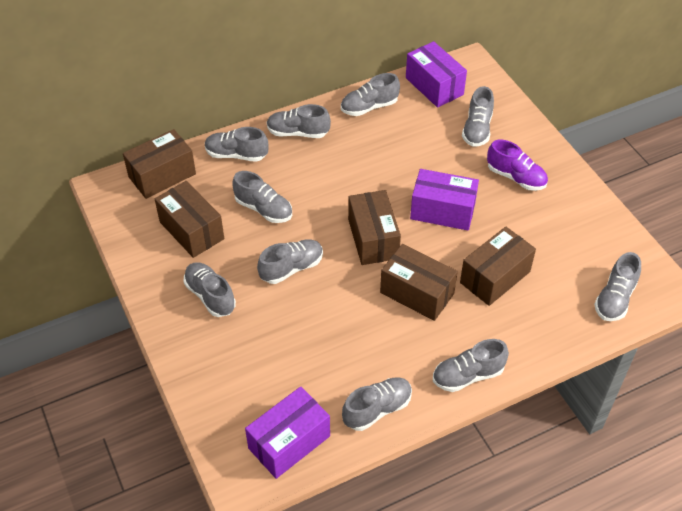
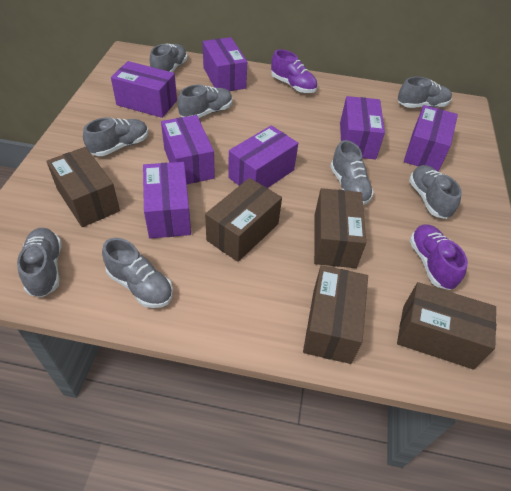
grey shoe: [184,262,236,317] [205,127,268,162] [233,171,292,223] [257,239,323,284] [267,104,331,138] [341,73,400,116] [342,377,412,431] [433,339,509,392] [462,86,494,147] [594,252,641,321] = 10 -> [17,228,61,297] [83,117,148,156] [102,238,173,308] [150,44,187,72] [178,85,233,118] [330,140,374,205] [398,77,452,108] [409,165,462,219] = 8
purple box: [245,386,330,479] [406,41,467,108] [410,169,479,231] = 3 -> [111,61,177,118] [143,162,191,239] [161,115,215,184] [203,37,247,91] [228,125,298,188] [340,96,385,159] [404,105,458,172] = 7
purple shoe: [487,140,548,191] = 1 -> [271,49,317,93] [410,224,468,290] = 2

